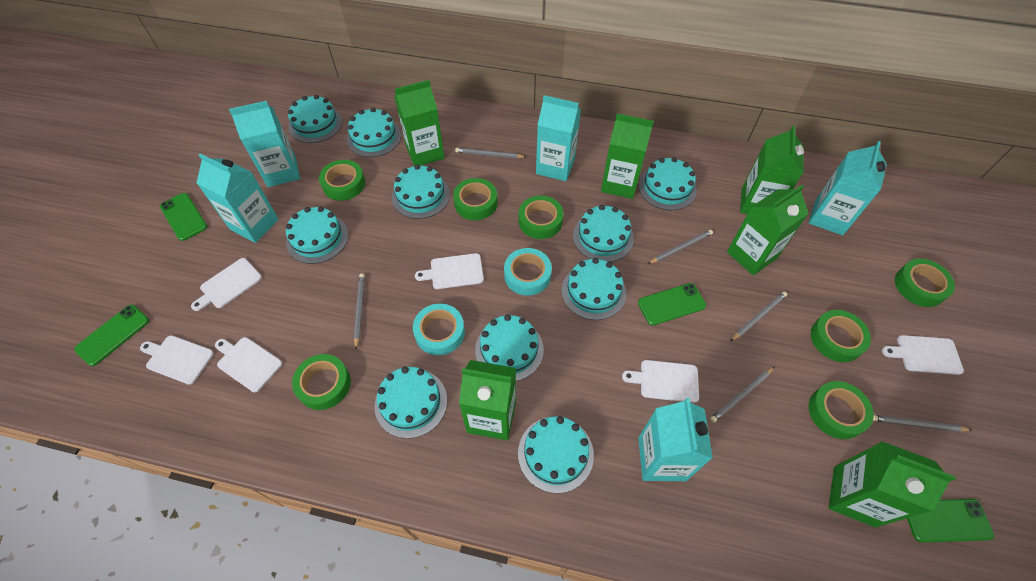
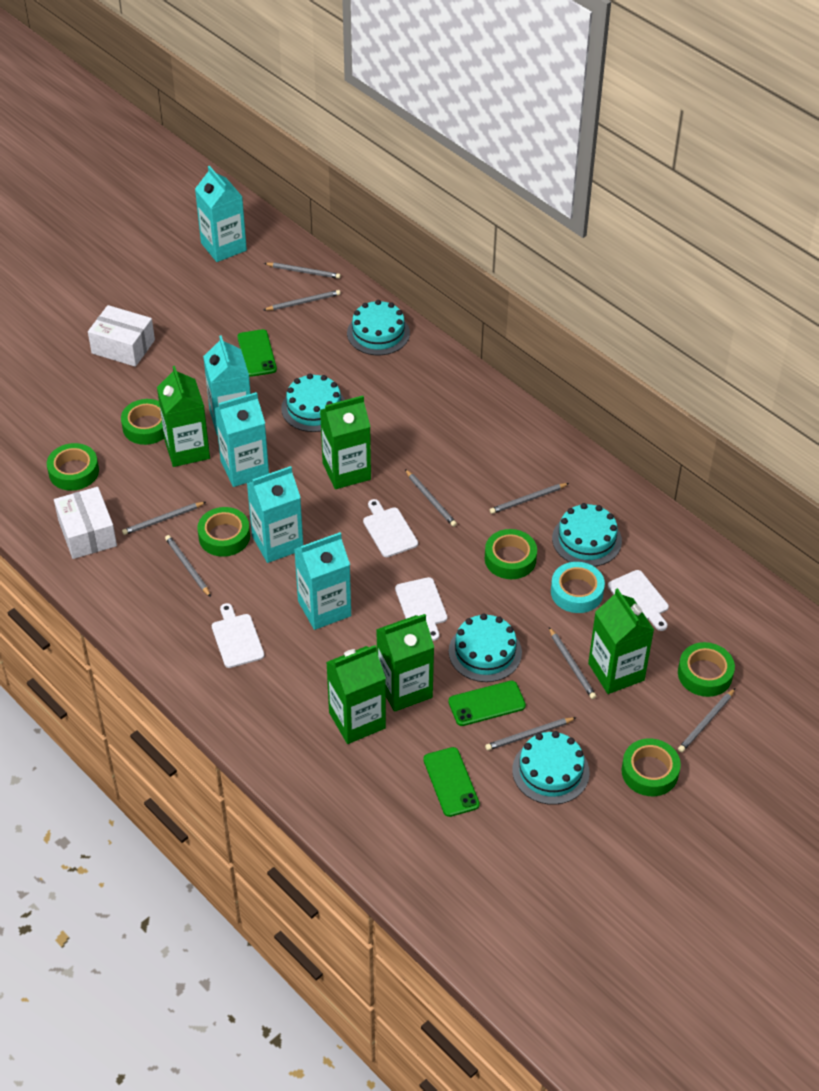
green carton: [394,80,445,166] [459,360,516,440] [601,113,654,199] [727,185,808,276] [740,126,804,214] [828,441,956,527] = 6 -> [157,366,210,467] [320,396,371,489] [326,645,386,744] [376,614,434,712] [588,588,654,694] = 5
green phone: [74,304,149,366] [160,193,208,241] [638,283,706,325] [907,499,994,543] = 4 -> [237,329,277,377] [423,747,480,817] [448,681,526,726] = 3
green tape: [292,354,351,410] [319,160,365,201] [453,178,498,220] [519,195,563,239] [809,381,874,439] [811,310,871,362] [895,259,955,307] = 7 -> [47,443,99,491] [121,399,164,445] [197,507,250,557] [485,529,537,579] [621,738,681,796] [678,642,735,697] = 6
grey pencil: [354,274,365,349] [455,148,526,158] [648,230,713,264] [710,367,775,423] [730,291,787,342] [873,415,972,432] = 6 -> [122,502,206,535] [165,535,211,597] [264,262,341,279] [264,290,341,311] [405,469,457,527] [485,717,577,751] [490,483,569,514] [549,627,596,699] [678,688,735,752] = 9
turquoise cake: [286,207,348,264] [288,95,342,143] [347,108,401,157] [374,366,447,439] [392,165,450,219] [475,314,544,381] [518,416,594,493] [562,258,626,320] [573,205,634,262] [639,157,697,210] = 10 -> [281,374,345,432] [347,300,410,355] [449,613,522,682] [512,731,590,805] [552,503,622,567] = 5
turquoise tape: [413,304,465,355] [504,248,552,296] = 2 -> [551,562,605,613] = 1
white box: none = 0 -> [54,487,117,559] [88,305,155,367] = 2
white cutting board: [140,335,214,385] [191,258,262,311] [215,337,282,392] [415,253,484,289] [622,360,699,403] [882,335,964,375] = 6 -> [212,603,264,668] [363,499,418,557] [395,577,447,641] [608,570,669,631] = 4

